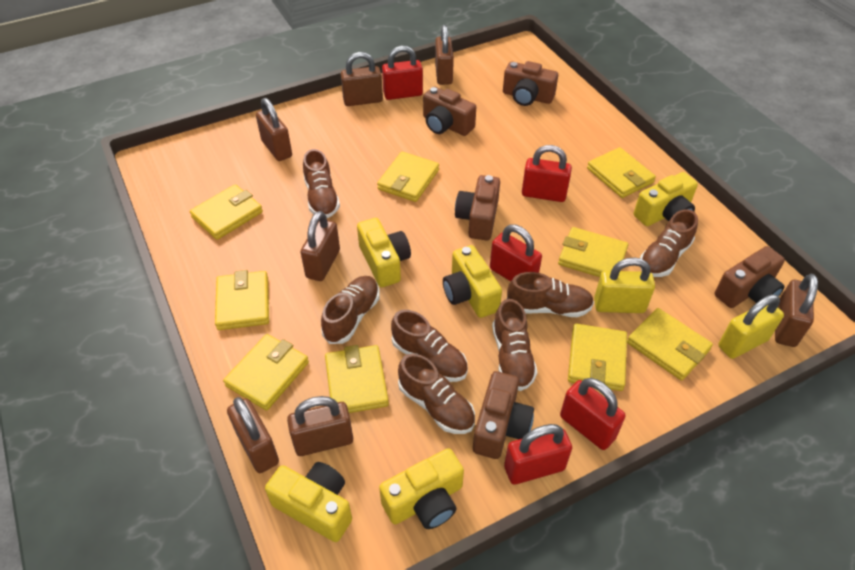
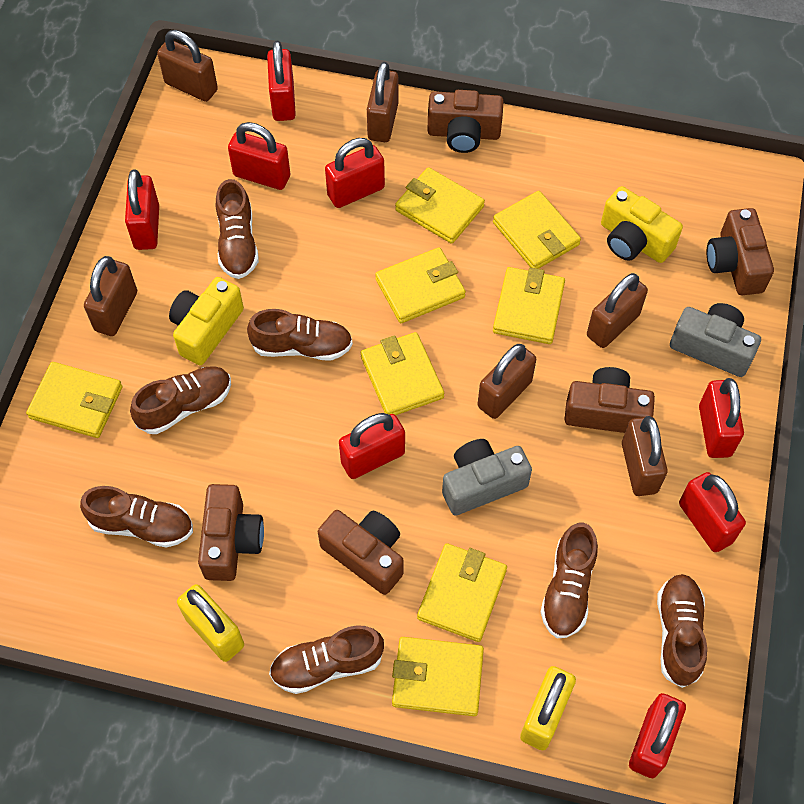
brown padlock: [227,397,279,473] [256,98,292,161] [287,396,353,456] [301,211,340,281] [341,52,383,106] [435,25,454,85] [775,274,818,347] = 7 -> [84,256,137,336] [157,30,218,102] [367,62,398,142] [477,344,536,419] [587,273,648,348] [622,416,668,496] = 6
grey camera: none = 0 -> [442,439,532,516] [670,303,761,377] = 2
red padlock: [382,46,423,100] [490,225,542,281] [504,424,572,485] [522,145,572,202] [560,378,626,450] = 5 -> [125,169,159,250] [228,122,290,190] [267,41,296,121] [325,138,385,208] [339,413,405,479] [629,693,686,778] [679,472,746,552] [699,378,744,458] = 8
yellow camera: [265,462,352,542] [357,218,411,287] [379,448,464,529] [443,245,502,318] [634,172,698,226] = 5 -> [169,277,244,365] [601,186,683,263] = 2
yellow wallet: [190,184,263,240] [215,270,269,330] [223,334,309,411] [325,345,389,413] [377,152,439,202] [558,227,628,277] [568,324,627,391] [587,147,656,198] [627,308,713,380] = 9 -> [26,362,123,438] [361,332,444,415] [375,247,466,323] [392,637,484,716] [395,167,485,244] [417,543,507,642] [493,191,581,269] [493,267,565,344] = 8

